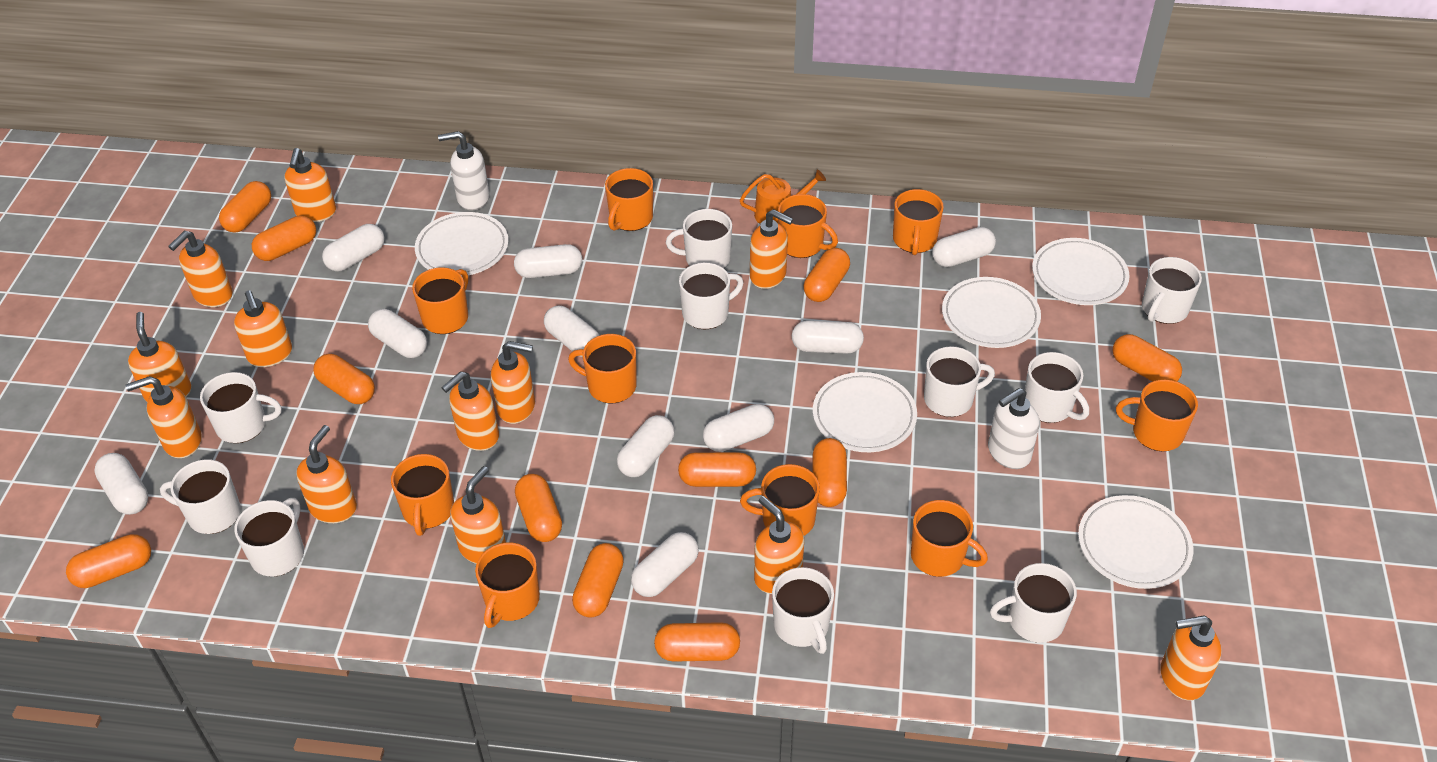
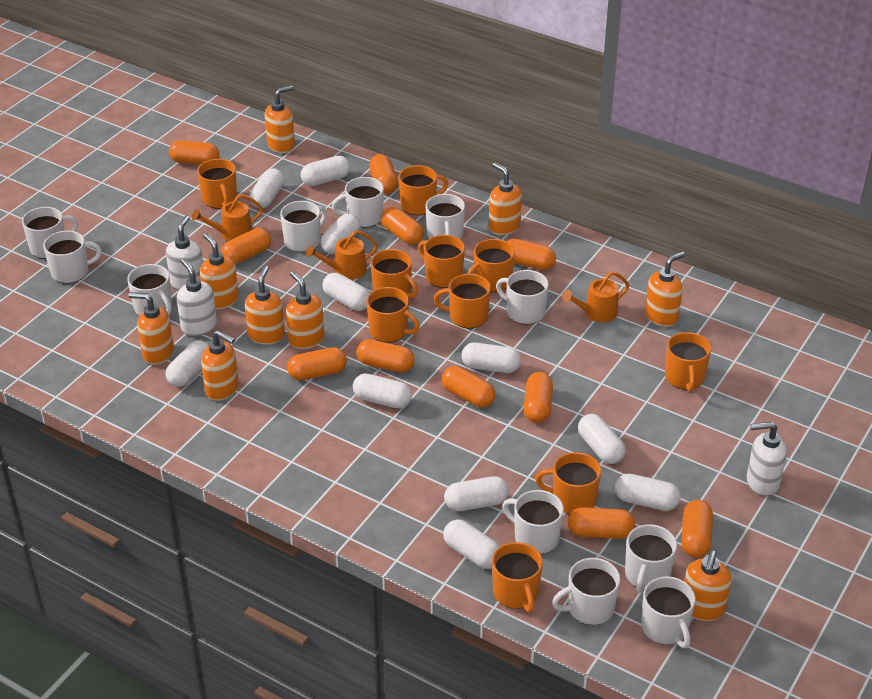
orange soap dispenser: [126,376,202,458] [128,312,191,402] [168,231,233,307] [234,290,292,367] [284,148,336,222] [296,425,357,523] [441,371,499,451] [450,466,506,564] [491,341,535,424] [750,209,793,289] [754,496,804,594] [1160,616,1222,700] = 12 -> [129,292,174,365] [200,233,239,309] [201,330,239,401] [245,266,285,345] [265,85,295,153] [286,271,324,349] [489,162,522,235] [645,252,685,327] [684,550,732,621] = 9
orange watering can: [740,169,826,224] = 1 -> [192,194,263,241] [306,230,378,279] [562,272,629,322] = 3
white capsule: [94,453,148,515] [322,224,385,271] [368,309,427,358] [514,244,582,278] [544,306,600,357] [617,415,675,477] [631,532,699,597] [703,404,774,452] [792,321,864,354] [932,227,996,267] = 10 -> [166,340,209,387] [250,168,284,208] [301,156,350,186] [321,213,360,254] [323,273,370,311] [353,374,412,408] [443,520,500,569] [444,476,509,511] [462,342,521,373] [578,414,625,464] [615,474,681,511] = 11
white mug: [160,459,241,534] [200,372,282,443] [234,498,304,577] [666,209,732,268] [679,263,744,329] [772,567,834,654] [924,346,995,417] [990,563,1077,643] [1025,352,1089,423] [1142,257,1202,324] = 10 -> [22,207,78,259] [43,231,102,283] [127,264,172,316] [280,201,327,252] [332,177,384,227] [426,194,465,239] [496,270,549,324] [502,490,564,554] [552,558,620,625] [625,524,677,593] [641,576,696,648] = 11
white plate: [415,212,509,276] [813,372,917,452] [942,277,1041,348] [1032,238,1130,305] [1078,495,1193,589] = 5 -> none = 0
white soap dispenser: [438,131,490,210] [988,388,1039,469] = 2 -> [166,215,203,290] [177,259,217,336] [747,422,787,496] = 3

